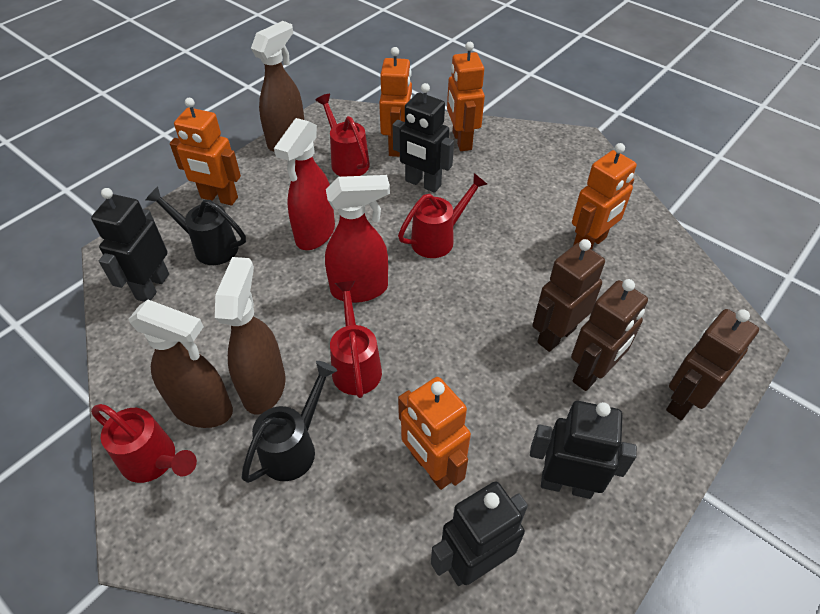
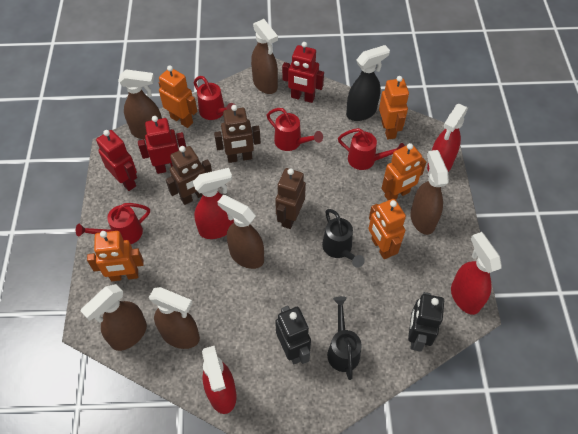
black robot: [91,188,169,302] [392,83,454,193] [431,481,528,586] [530,401,637,499] = 4 -> [275,306,311,364] [408,292,444,352] = 2
black spray bottle: none = 0 -> [346,45,390,121] = 1
brown spray bottle: [128,300,233,428] [215,257,285,415] [251,21,304,151] = 3 -> [80,284,147,351] [118,69,162,140] [149,287,200,349] [217,195,264,269] [251,19,278,94] [410,150,449,235] = 6
red robot: none = 0 -> [96,130,137,191] [138,116,186,174] [282,42,324,103] = 3
red spray bottle: [274,118,335,250] [325,175,390,303] = 2 -> [193,168,234,239] [202,346,237,414] [427,104,468,172] [451,232,502,315] = 4

